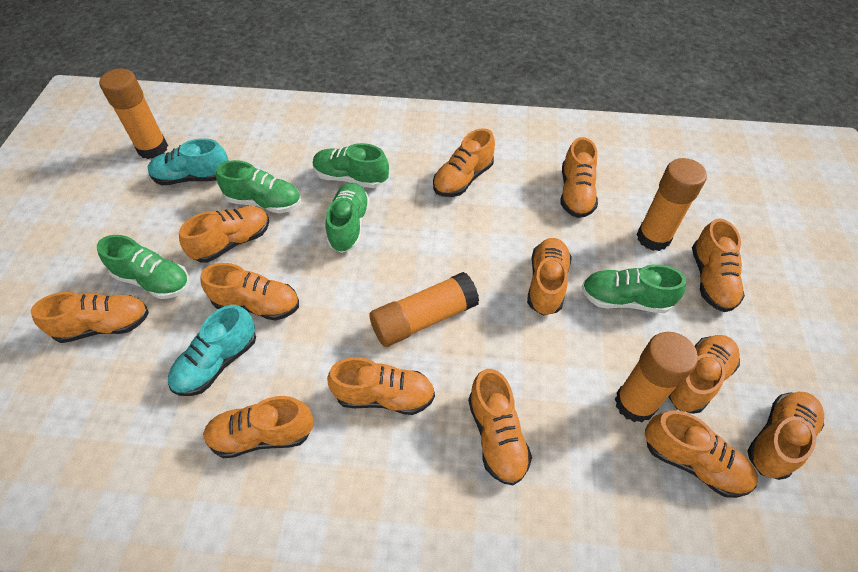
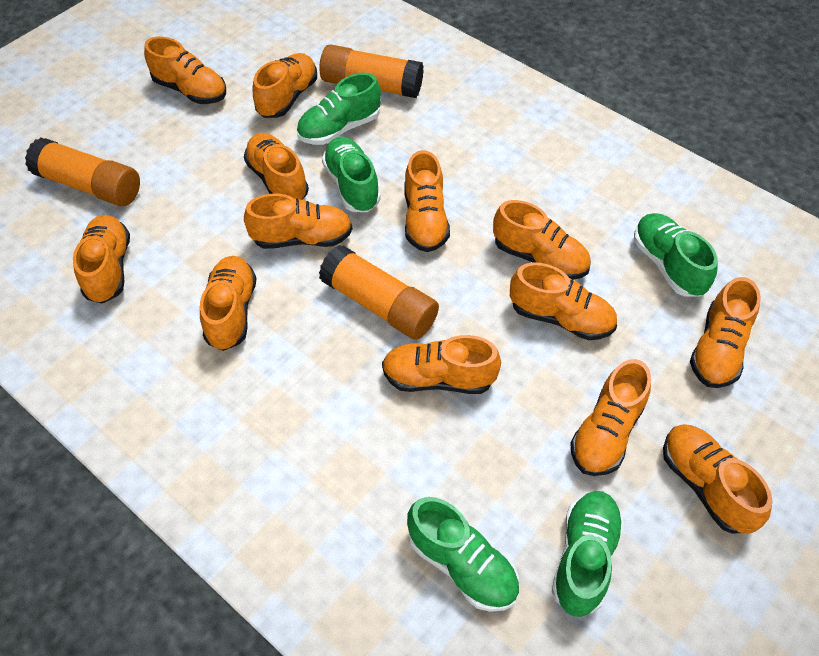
orange glue stick: [99,68,168,159] [369,272,479,347] [615,332,698,422] [637,158,707,251] = 4 -> [25,137,140,206] [319,44,424,98] [319,245,439,340] = 3
turquoise shoe: [148,138,229,185] [168,305,256,396] = 2 -> none = 0

